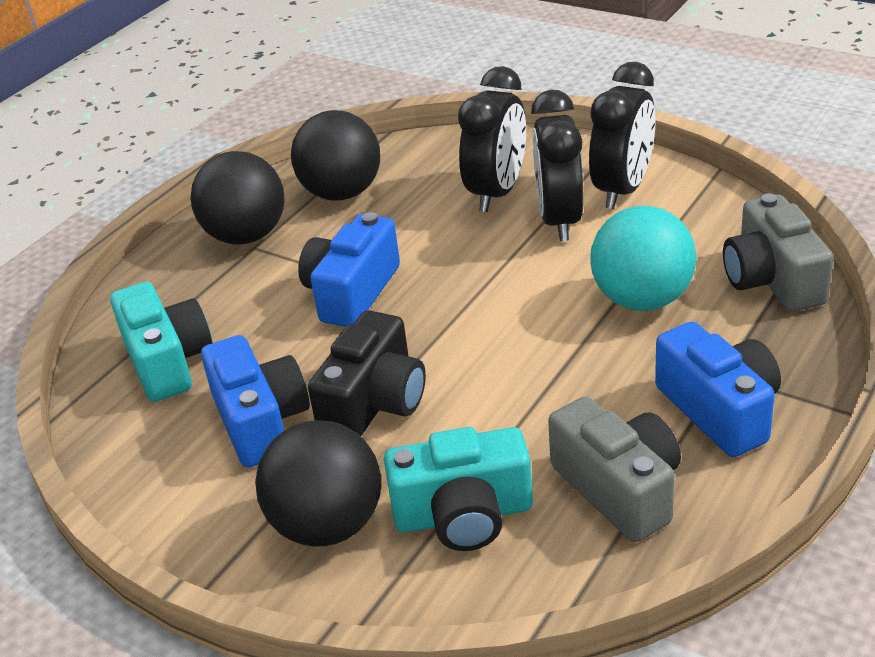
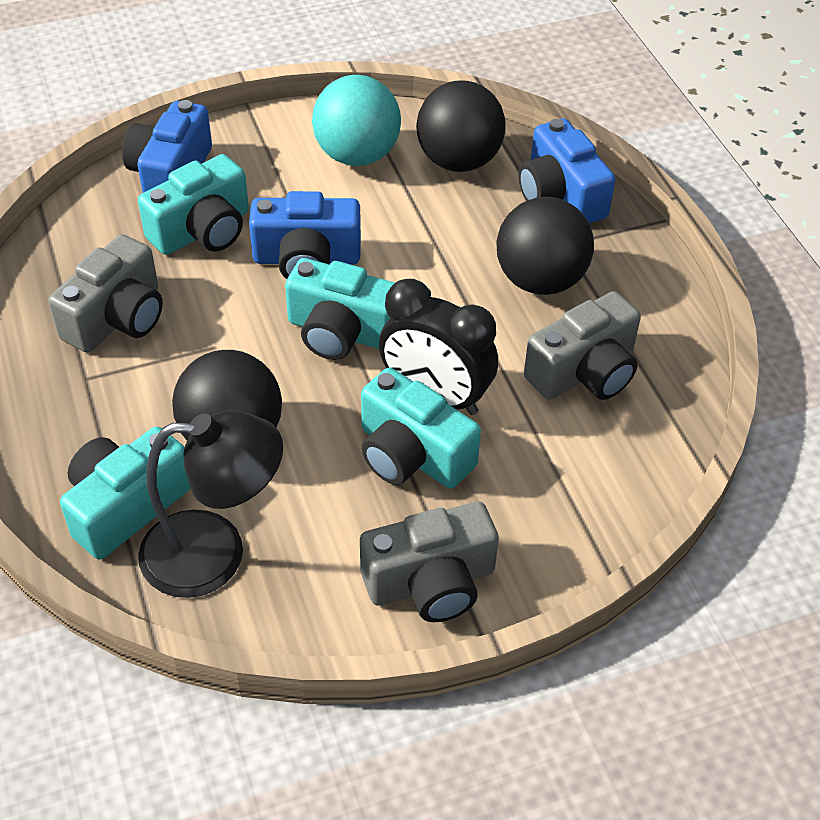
black camera: [308,310,426,436] = 1 -> none = 0
black clock: [458,66,526,212] [531,90,583,241] [589,62,656,209] = 3 -> [379,279,498,415] = 1
black lamp: none = 0 -> [138,410,283,598] = 1
grey camera: [548,397,681,542] [723,193,834,312] = 2 -> [48,234,163,353] [360,502,499,622] [524,291,641,400] = 3
turquoise camera: [110,282,212,402] [384,427,533,551] = 2 -> [60,427,191,559] [138,154,249,255] [285,258,395,360] [361,368,481,488] = 4

